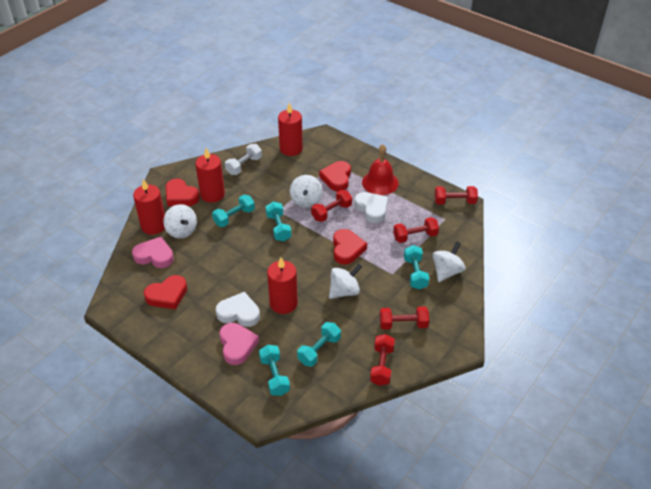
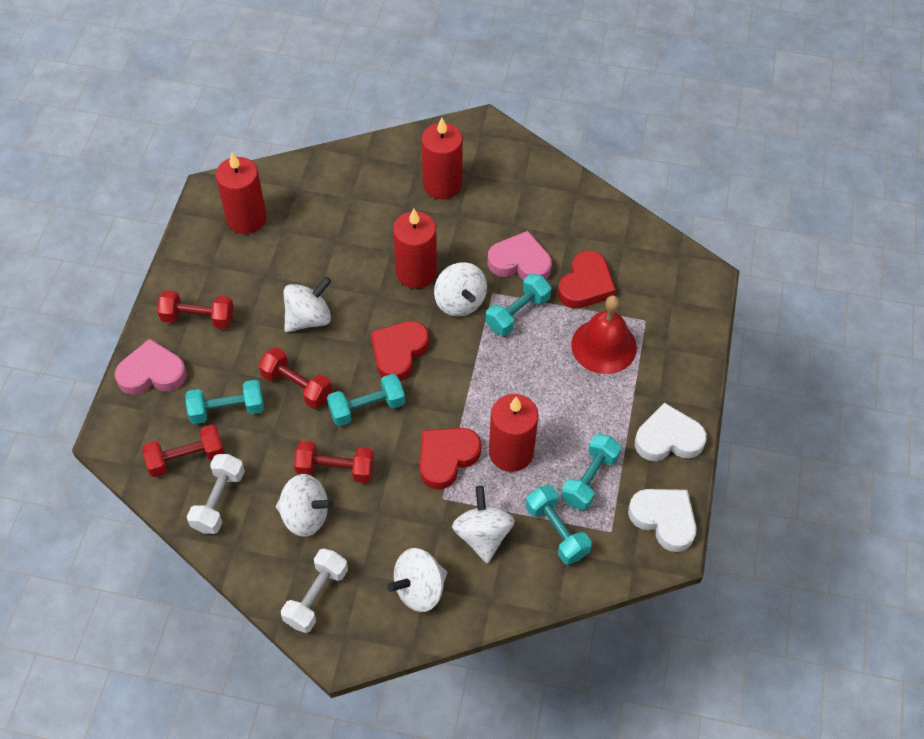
red dumbbell: [311,190,352,222] [370,334,395,386] [380,306,429,330] [393,217,439,243] [434,186,478,204] = 5 -> [142,424,224,477] [157,290,234,329] [258,347,332,408] [294,440,374,483] = 4
red heart: [144,275,187,309] [166,179,200,206] [319,161,351,192] [333,229,367,265] = 4 -> [371,321,429,381] [420,428,481,490] [558,251,616,309] = 3
white dumbbell: [225,144,262,175] = 1 -> [187,454,245,534] [281,548,348,633] = 2
white spinning top: [163,204,197,239] [290,175,323,208] [329,264,362,299] [432,241,466,282] = 4 -> [276,474,334,537] [284,277,331,332] [387,548,447,612] [434,262,487,317] [452,486,514,564] = 5

